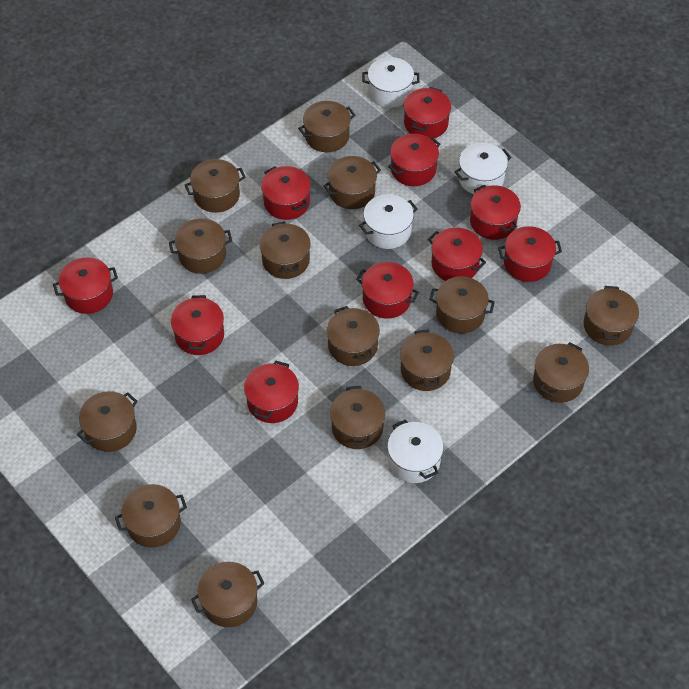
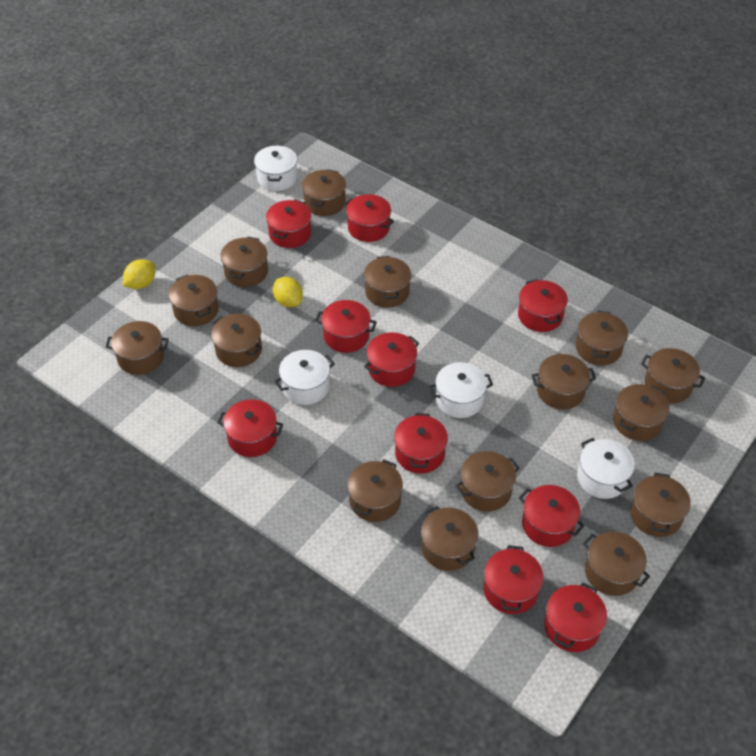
brown pot: [77,391,137,452] [115,484,187,548] [169,218,232,274] [185,159,246,213] [191,562,264,627] [260,221,311,279] [298,101,355,152] [323,156,381,209] [326,306,380,366] [330,386,385,449] [400,329,454,391] [429,276,495,333] [533,342,589,403] [584,286,639,346] = 14 -> [106,321,169,375] [169,275,219,326] [211,314,262,367] [220,237,268,287] [302,169,346,216] [347,459,403,522] [364,256,411,308] [421,506,478,571] [456,451,520,511] [532,354,596,409] [576,311,628,366] [583,531,650,596] [613,384,669,441] [630,472,691,537] [641,348,705,403] = 15
yellow lemon: none = 0 -> [123,259,155,289] [273,277,303,307] = 2

